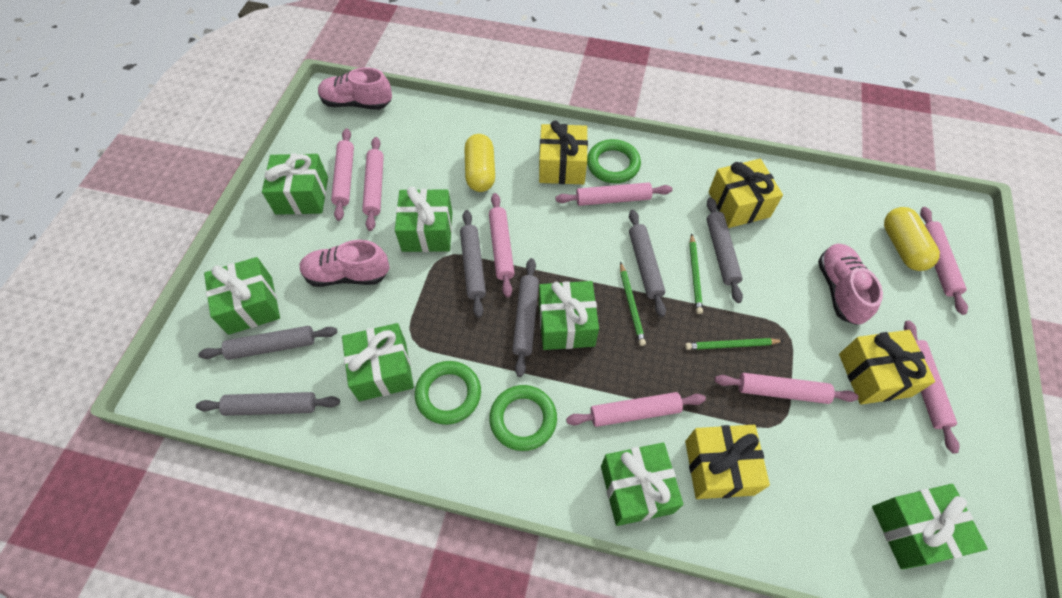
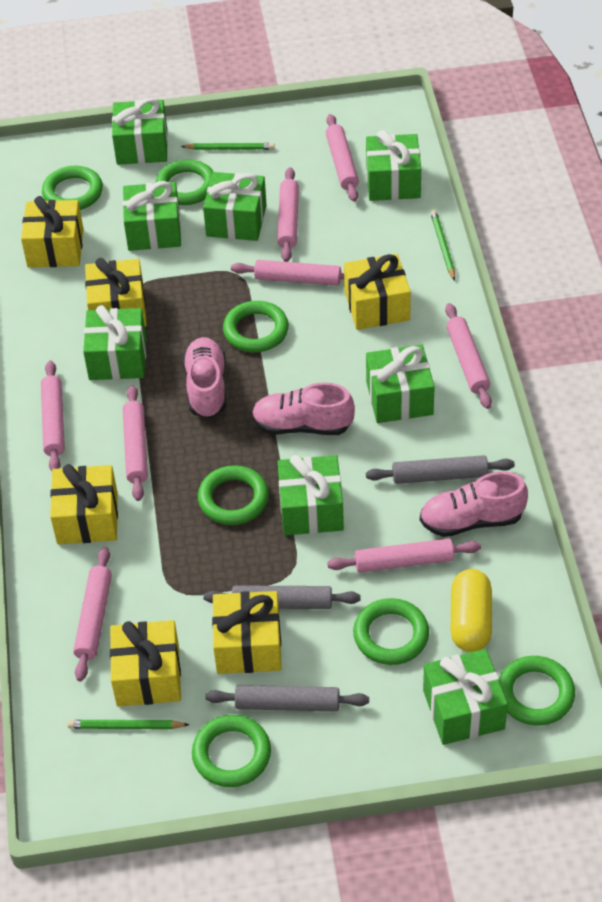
green gift: [204,257,280,335] [262,153,328,215] [342,323,414,401] [395,187,453,252] [539,281,599,350] [601,442,683,526] [872,484,988,570] = 7 -> [83,305,146,380] [112,98,168,165] [123,181,181,251] [203,172,267,241] [278,455,344,535] [366,130,421,201] [366,345,435,423] [423,649,508,745] = 8
green ring: [415,361,481,425] [489,385,557,451] [587,139,641,183] = 3 -> [42,166,103,210] [156,160,214,205] [192,715,271,787] [198,465,269,525] [223,301,289,352] [353,598,429,665] [499,656,575,726] = 7
grey rolling pin: [196,392,340,416] [198,326,337,360] [460,210,486,318] [512,258,539,377] [629,210,666,317] [706,197,743,303] = 6 -> [204,585,360,609] [205,685,369,711] [366,455,515,484] = 3
yellow capsule: [464,134,495,192] [884,207,940,271] = 2 -> [451,569,492,652] = 1
yellow gift: [539,120,588,184] [685,425,770,499] [708,159,783,228] [839,330,935,405] = 4 -> [21,196,83,268] [50,464,118,544] [85,258,147,327] [110,620,181,706] [212,591,281,674] [344,254,411,330] = 6

